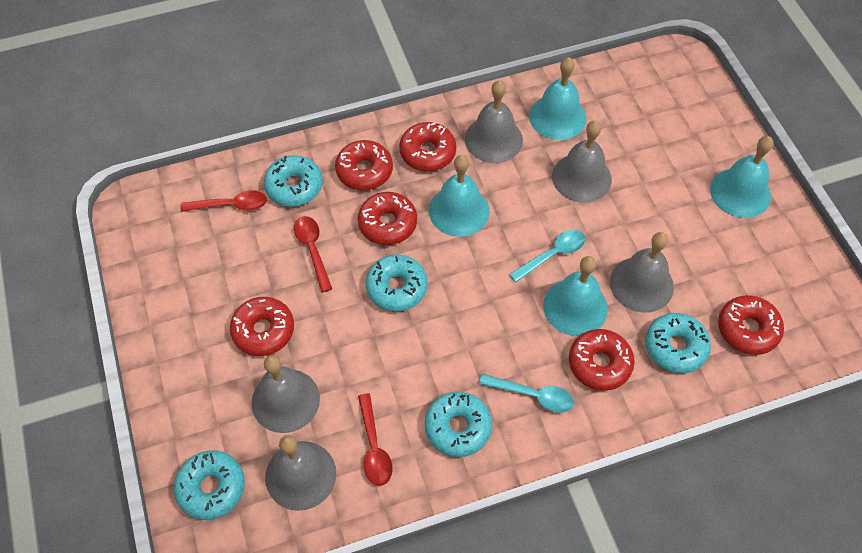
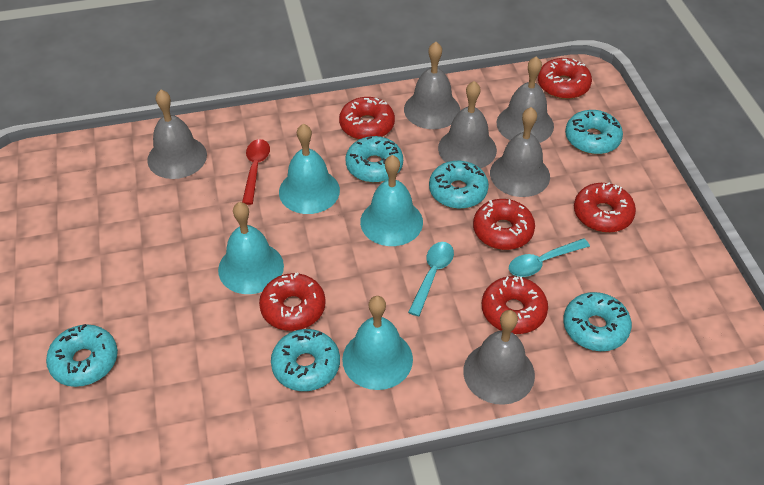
grey bell: [252,355,320,433] [265,435,336,511] [465,80,523,163] [552,120,612,203] [610,232,674,313] = 5 -> [147,90,207,179] [404,42,460,129] [438,81,497,168] [463,310,535,405] [490,107,550,197] [497,56,554,143] = 6
red spoon: [181,190,267,212] [294,216,332,292] [358,393,393,486] = 3 -> [242,139,270,205] = 1
turquoise donut: [174,450,245,520] [264,155,323,206] [366,255,428,312] [424,391,492,457] [645,313,711,373] = 5 -> [46,324,118,387] [271,329,340,391] [346,136,403,183] [429,161,489,209] [563,292,632,351] [565,110,623,154] = 6

